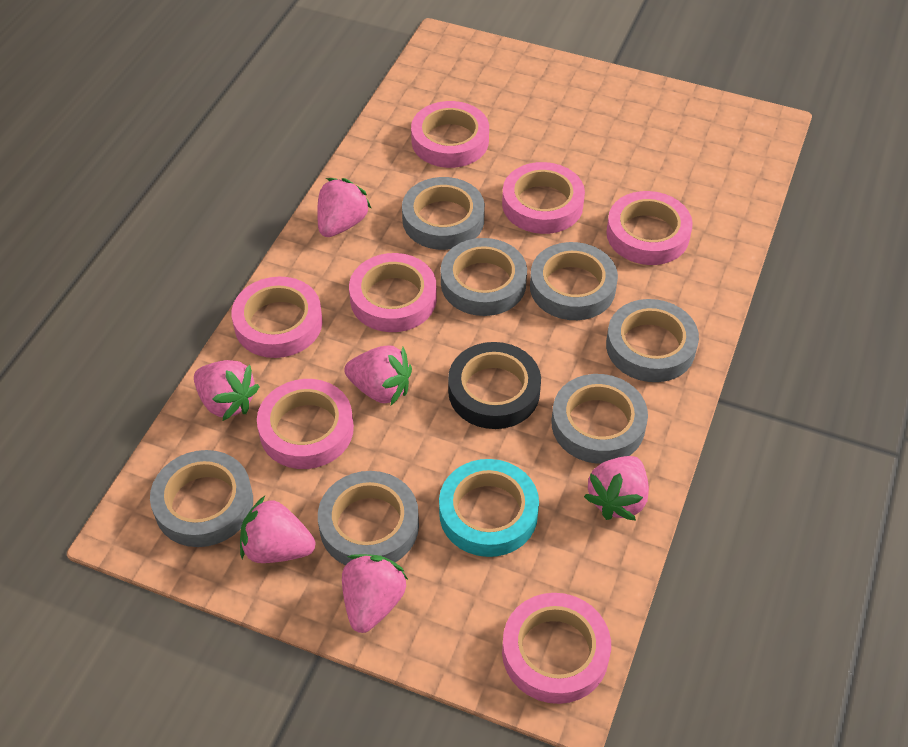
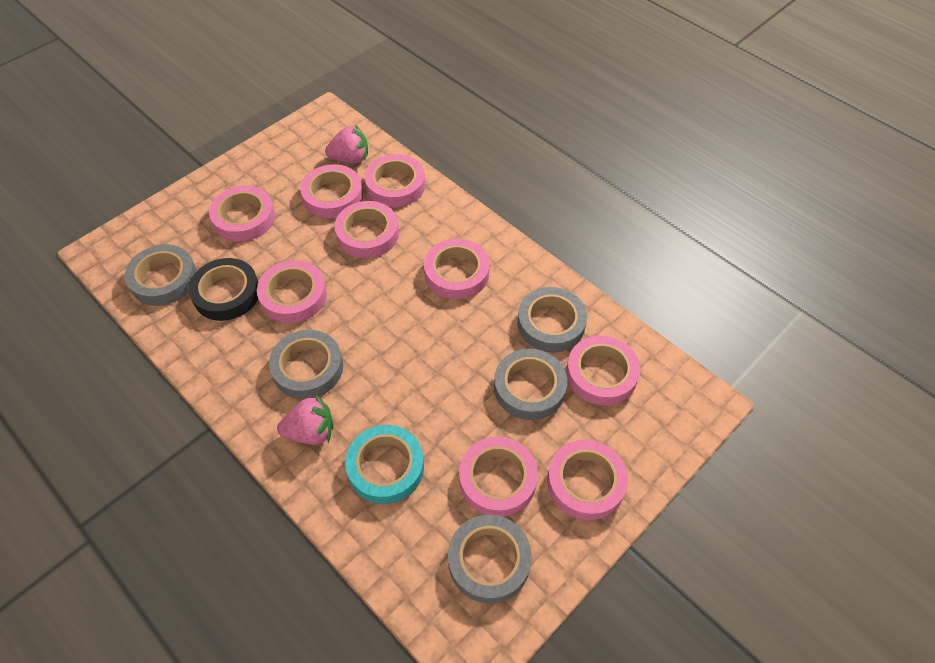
grey tape: [150,450,253,547] [318,471,419,565] [402,177,485,250] [441,238,527,316] [530,242,618,320] [552,374,648,464] [606,299,699,382] = 7 -> [125,244,197,306] [269,330,343,399] [448,515,532,603] [494,349,567,420] [518,287,587,352] = 5
pink strawberry: [194,360,260,421] [240,496,316,563] [317,178,372,237] [342,554,408,633] [344,345,412,405] [584,456,649,521] = 6 -> [277,395,333,445] [325,124,368,163] = 2
pink tape: [231,277,323,358] [257,379,354,469] [349,253,437,332] [411,101,489,168] [502,162,585,234] [502,593,611,704] [606,191,693,265] = 7 -> [209,186,275,242] [257,260,327,323] [300,164,363,219] [335,201,399,258] [364,154,425,207] [424,239,490,300] [459,437,538,517] [547,440,628,520] [566,336,640,406] = 9

